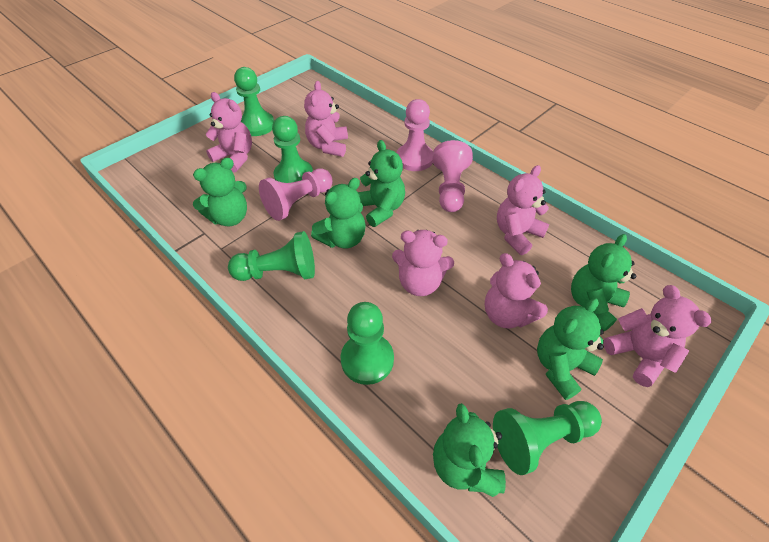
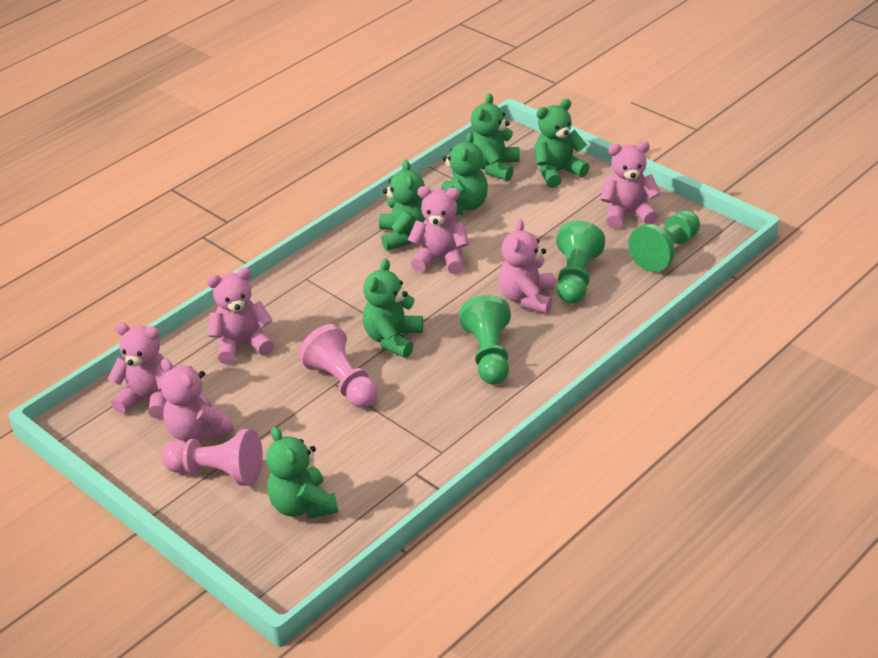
green pawn: [228,231,315,281] [234,67,274,136] [272,116,313,183] [340,302,394,385] [493,401,602,475] = 5 -> [459,295,511,384] [556,221,605,304] [628,210,700,272] = 3
pink pawn: [259,168,333,221] [396,99,433,171] [432,140,473,212] = 3 -> [162,429,263,486] [298,324,378,408] = 2

